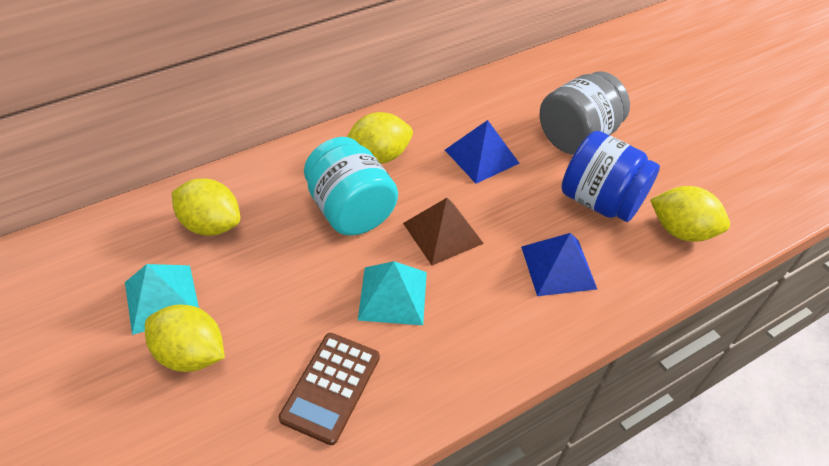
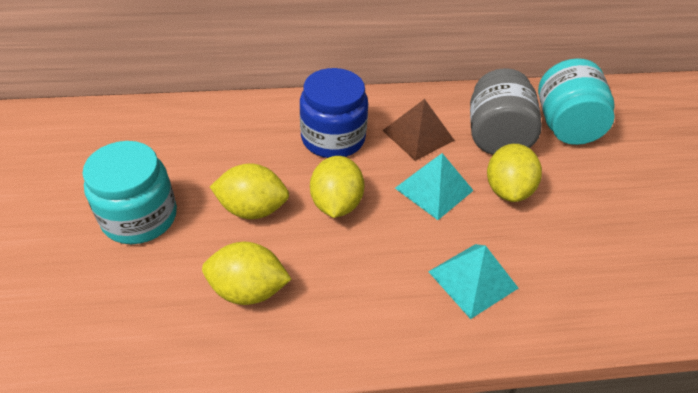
blue pyramid: [445,120,520,184] [521,233,597,296] = 2 -> none = 0
brown calculator: [279,333,380,445] = 1 -> none = 0
turquoise jar: [304,137,398,235] = 1 -> [82,141,177,244] [538,58,615,145] = 2

